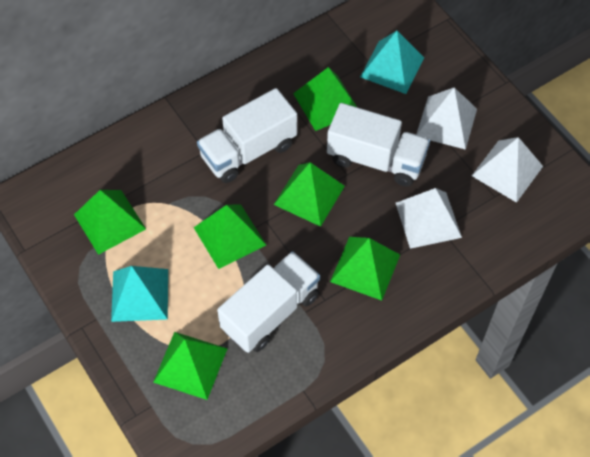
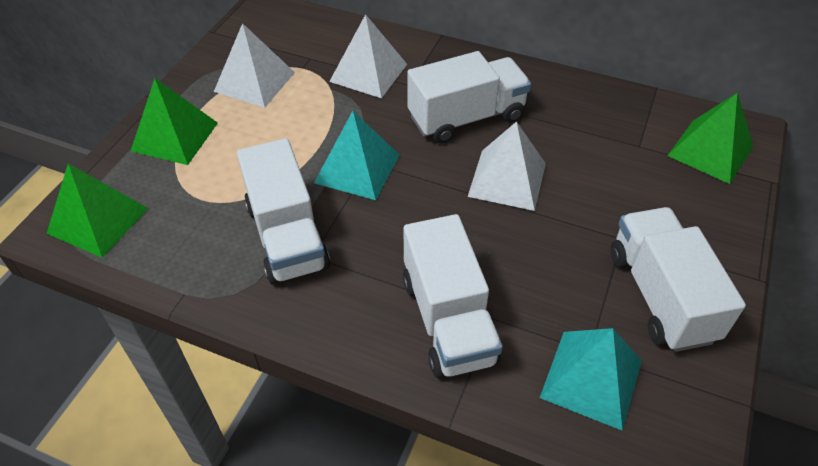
green pyramid: [74,190,146,255] [153,332,228,400] [194,204,266,269] [274,162,345,227] [293,67,357,131] [330,237,400,301] = 6 -> [47,163,148,258] [131,78,218,165] [667,92,754,184] = 3
white truck: [197,88,297,183] [217,251,320,353] [327,103,430,187] = 3 -> [237,138,330,285] [403,214,503,378] [407,51,531,144] [611,207,746,352] = 4

